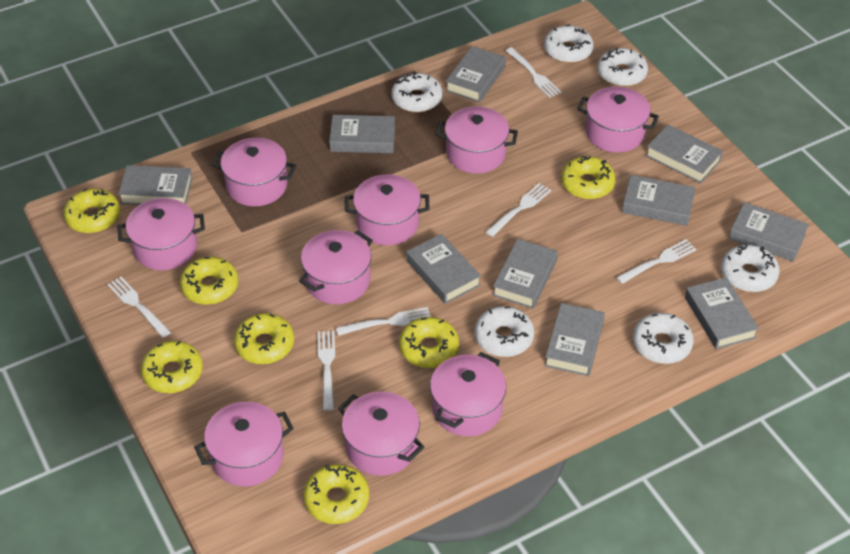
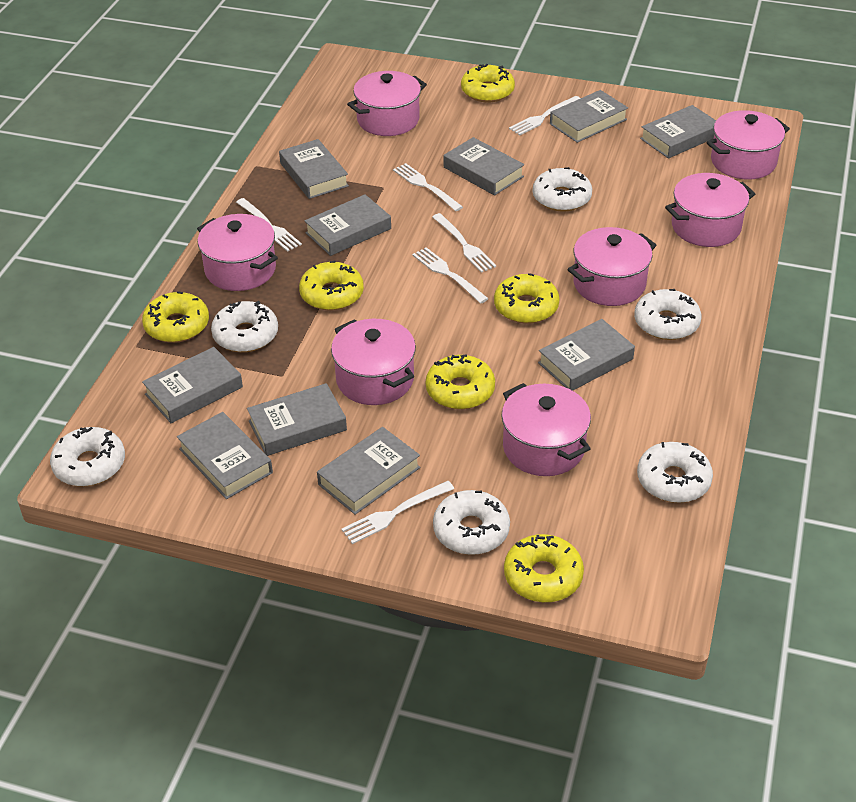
pink pot: [117,198,205,270] [194,402,294,486] [212,138,296,206] [299,230,373,304] [338,392,425,476] [345,174,429,245] [430,352,506,436] [436,106,518,174] [577,87,659,152] = 9 -> [197,214,278,291] [331,319,416,405] [347,71,427,136] [501,383,591,476] [567,227,656,306] [665,173,755,247] [706,110,790,179] = 7
yellow donut: [63,189,120,233] [141,341,203,393] [180,257,238,305] [234,313,294,364] [303,464,369,524] [399,317,459,368] [561,156,616,199] = 7 -> [142,291,209,343] [299,261,364,311] [426,354,495,409] [461,64,515,102] [494,273,560,324] [504,534,584,602] = 6

